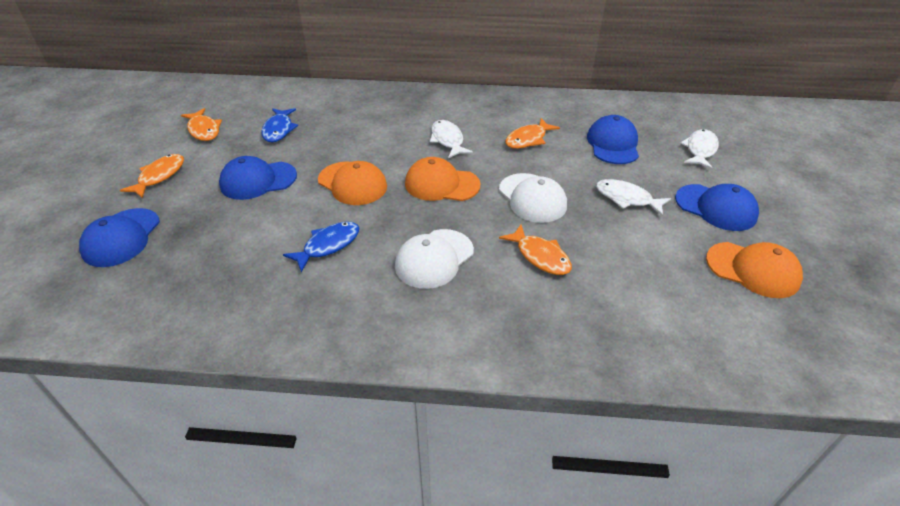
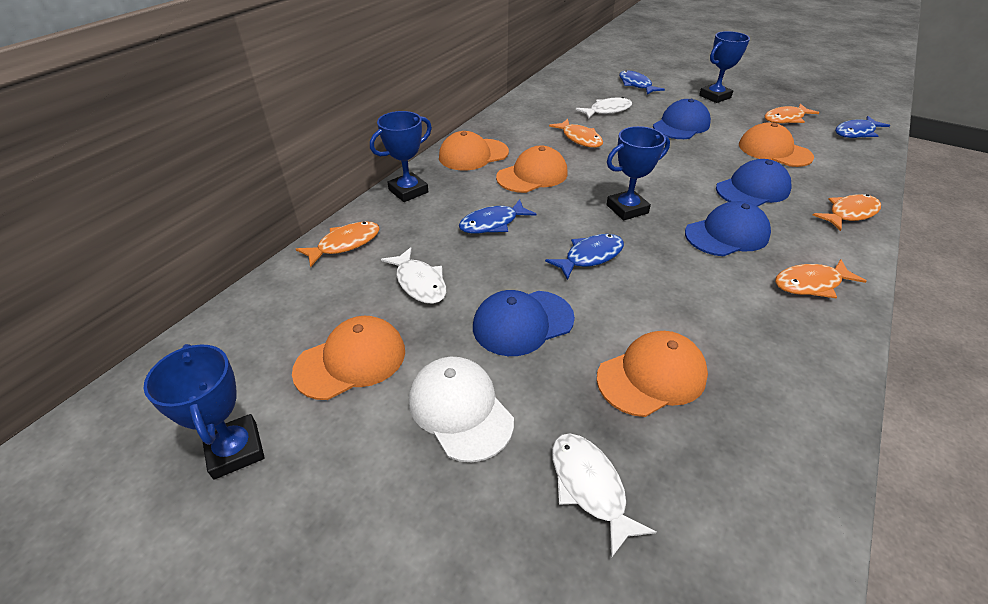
blue fish: [261,108,298,142] [283,222,359,272] = 2 -> [459,199,536,234] [545,234,624,280] [619,71,665,95] [835,116,890,138] = 4
blue trophy: none = 0 -> [144,344,265,480] [370,111,432,202] [606,126,670,220] [699,31,750,103] = 4
orange cap: [318,161,387,205] [405,157,480,201] [706,242,803,298] = 3 -> [292,316,405,400] [439,131,509,171] [496,146,568,193] [597,331,708,417] [739,122,814,167] = 5
orange fish: [120,154,184,199] [181,108,222,141] [499,225,572,275] [505,118,560,149] = 4 -> [296,221,380,268] [549,119,603,148] [764,103,819,124] [775,259,866,298] [813,194,881,231] = 5
white cap: [395,229,474,289] [499,173,567,223] = 2 -> [409,357,514,462] = 1

